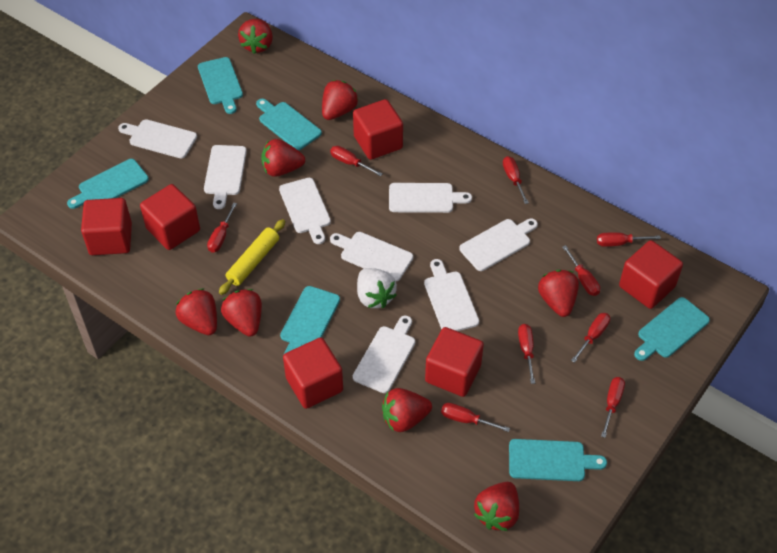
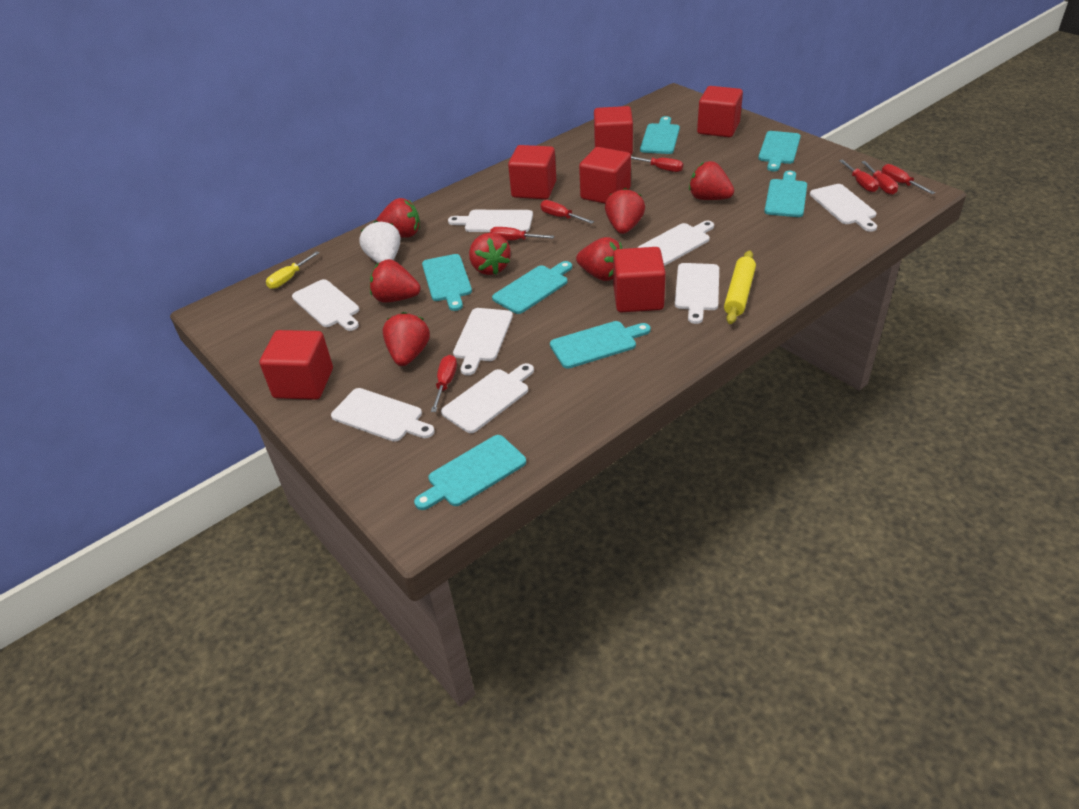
red screwdriver: [207,203,237,253] [330,146,383,176] [441,403,510,432] [503,156,529,204] [518,324,535,384] [563,245,600,296] [571,313,610,363] [597,232,661,247] [601,377,625,438] = 9 -> [431,355,457,412] [490,227,554,241] [540,200,594,224] [631,156,683,172] [839,159,879,192] [861,161,898,195] [882,164,935,194] = 7
red strawberry: [176,289,217,335] [221,289,262,337] [238,19,273,54] [261,139,305,177] [322,80,358,120] [382,388,432,432] [474,482,519,531] [538,270,579,317] = 8 -> [370,259,421,303] [376,198,420,238] [383,312,430,366] [469,233,511,275] [576,237,622,281] [605,188,645,234] [689,161,734,200] = 7
turquoise cutting board: [67,159,149,209] [198,57,243,114] [256,99,322,150] [280,286,340,354] [509,439,607,481] [634,297,710,361] = 6 -> [414,435,526,510] [422,254,472,311] [492,261,572,314] [550,321,651,369] [640,116,680,154] [758,131,801,171] [764,171,807,217] = 7
yellow screwdriver: none = 0 -> [266,251,319,289] = 1

